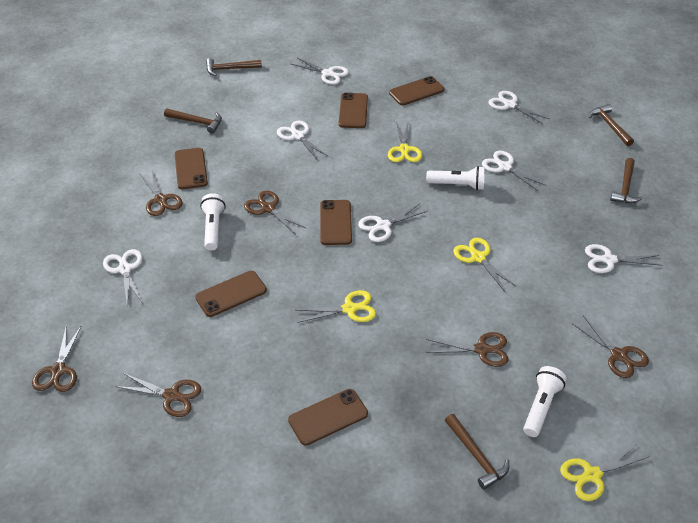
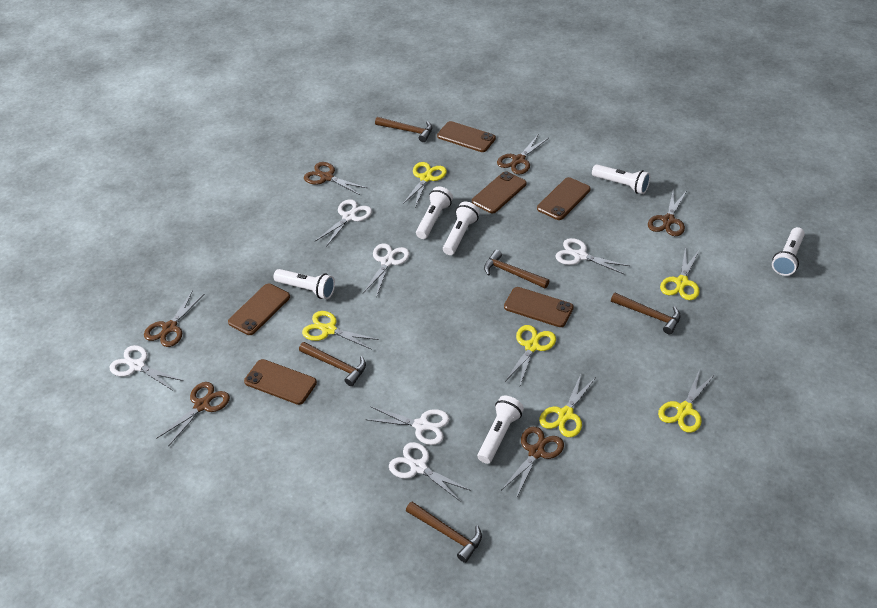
white flashlight: [200,193,226,251] [426,166,485,190] [523,366,566,437] = 3 -> [274,269,335,299] [416,187,453,239] [443,202,480,255] [477,396,524,464] [592,164,650,194] [772,227,805,276] = 6
white scissors: [103,249,142,305] [277,121,328,161] [291,58,349,85] [358,204,427,242] [482,151,546,191] [488,91,549,124] [585,244,663,273] = 7 -> [109,345,183,391] [315,199,372,247] [363,243,410,297] [365,406,450,445] [389,442,471,502] [555,238,630,275] = 6
yellow scissors: [296,290,376,323] [388,121,422,162] [453,238,517,292] [560,443,648,501] = 4 -> [302,311,379,350] [403,162,447,207] [506,325,556,385] [539,372,596,437] [658,369,715,433] [660,246,700,300] = 6

